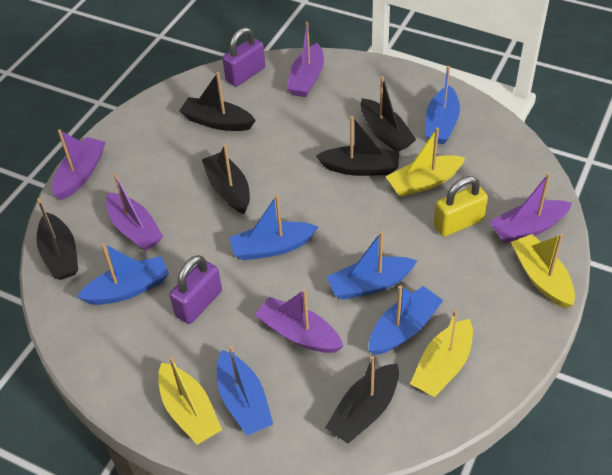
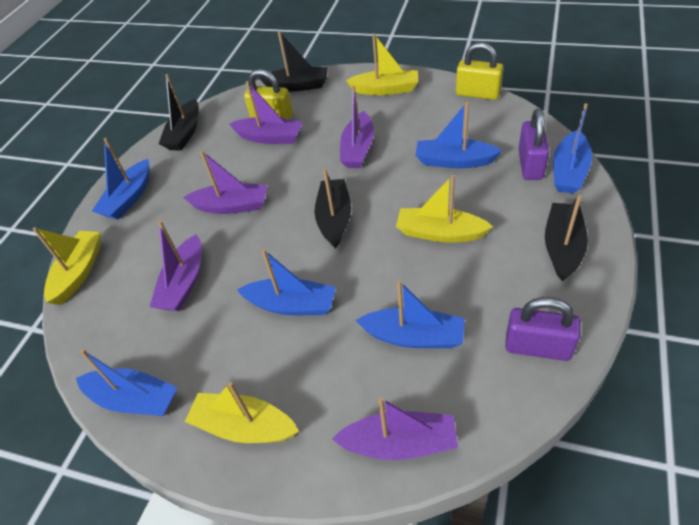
black boat: [37,198,78,280] [179,72,256,131] [202,144,250,214] [316,116,399,176] [325,356,399,444] [360,76,416,151] = 6 -> [159,74,199,151] [259,31,328,92] [315,168,351,248] [545,195,588,282] = 4
yellow padlock: [434,176,488,236] = 1 -> [244,69,293,120] [456,42,504,100] = 2

